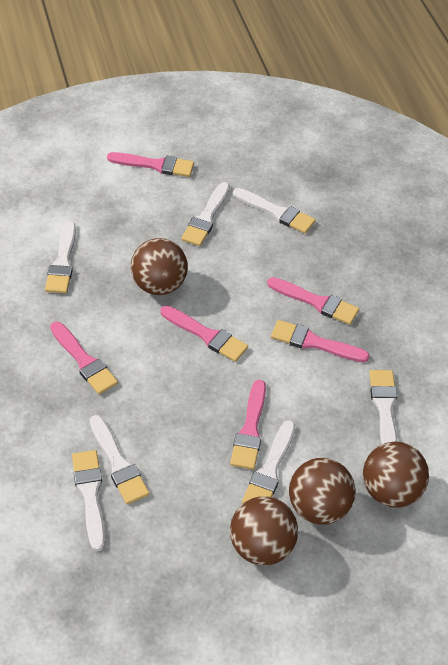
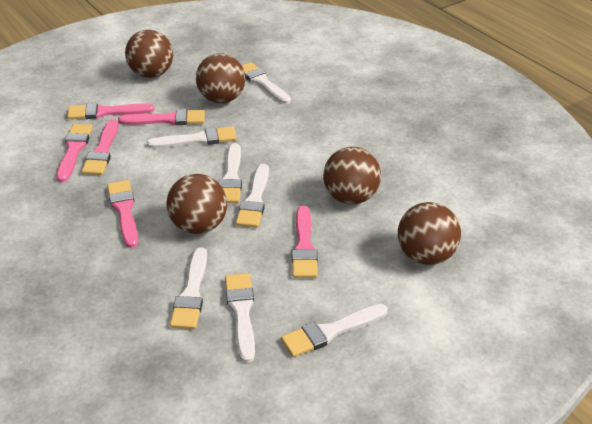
brown ball: [131,238,188,295] [230,496,298,565] [289,458,356,525] [363,442,429,507] = 4 -> [125,30,173,78] [166,174,227,234] [196,53,245,103] [323,147,381,204] [398,202,461,265] = 5

